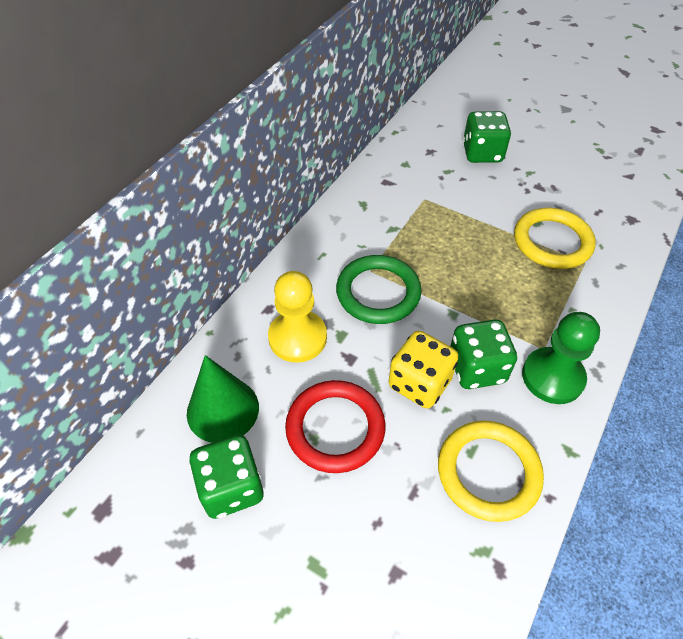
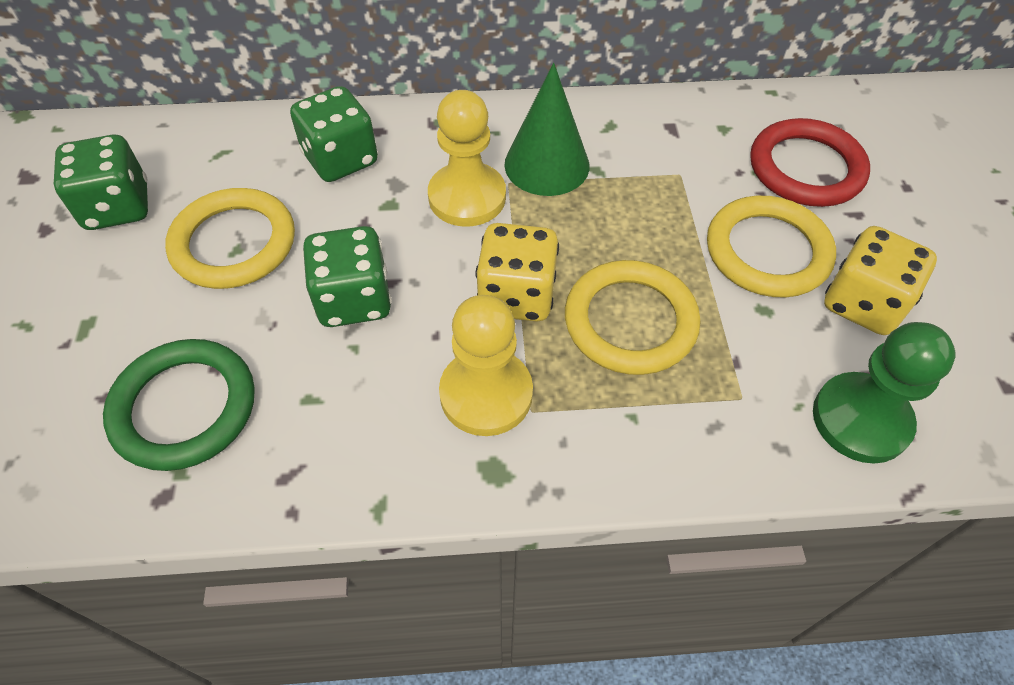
yellow dice: [388,331,458,409] = 1 -> [475,223,559,322] [824,226,937,335] = 2
yellow pawn: [268,271,327,363] = 1 -> [428,90,506,227] [439,295,533,436] = 2
yellow ring: [438,421,544,522] [514,208,596,269] = 2 -> [165,188,295,289] [565,260,700,375] [707,196,836,297] = 3

